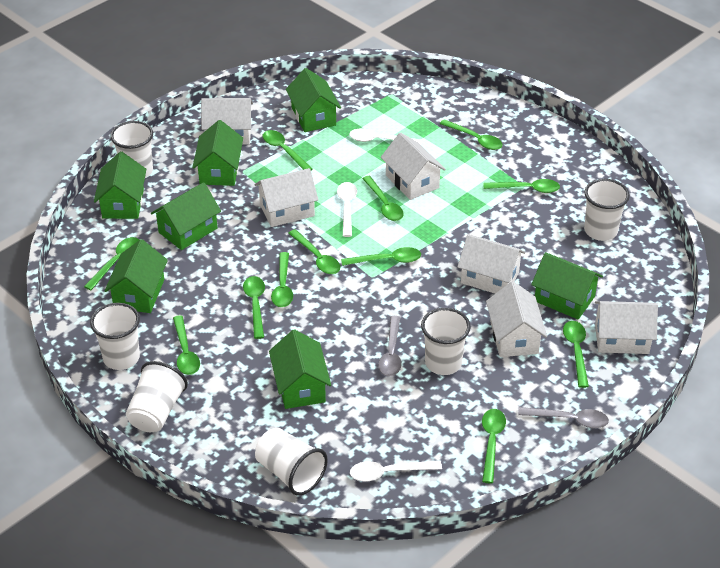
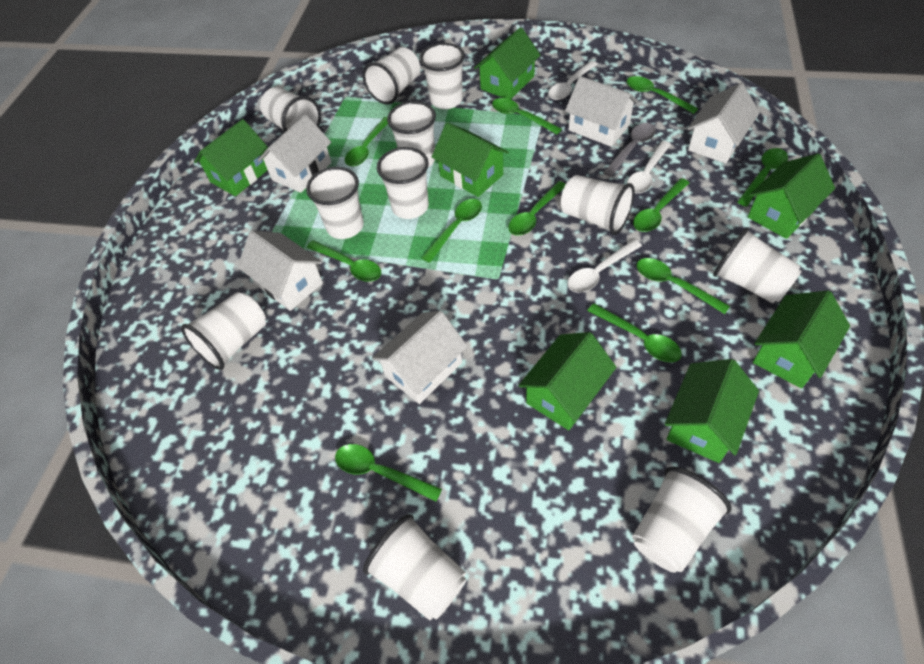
green spoon: [84,237,139,290] [173,315,200,375] [243,276,265,339] [263,130,313,170] [271,252,293,307] [288,229,340,274] [341,247,421,266] [362,176,404,221] [440,119,503,150] [482,409,506,483] [484,179,560,193] [563,321,589,388] = 12 -> [307,240,381,282] [335,444,442,501] [345,117,388,166] [422,199,482,263] [492,98,562,134] [508,181,566,235] [587,303,682,362] [627,76,699,114] [633,178,689,232] [636,258,730,314] [737,148,788,207] = 11
grey spoon: [378,316,402,376] [518,407,609,428] = 2 -> [603,123,656,177] = 1
white cup: [90,303,140,370] [110,121,153,178] [126,361,188,432] [255,428,328,496] [421,308,471,375] [584,179,630,241] = 6 -> [181,292,266,370] [260,87,321,132] [306,167,364,239] [363,47,420,104] [363,514,467,621] [377,147,429,219] [387,101,436,167] [420,43,465,109] [561,175,635,235] [632,467,731,573] [713,228,802,303] = 11
white house: [201,98,253,144] [255,168,318,227] [381,132,446,200] [457,234,525,294] [486,281,547,357] [595,301,658,354] = 6 -> [238,230,323,311] [258,115,331,193] [372,311,468,404] [565,76,639,147] [688,83,760,164] = 5

